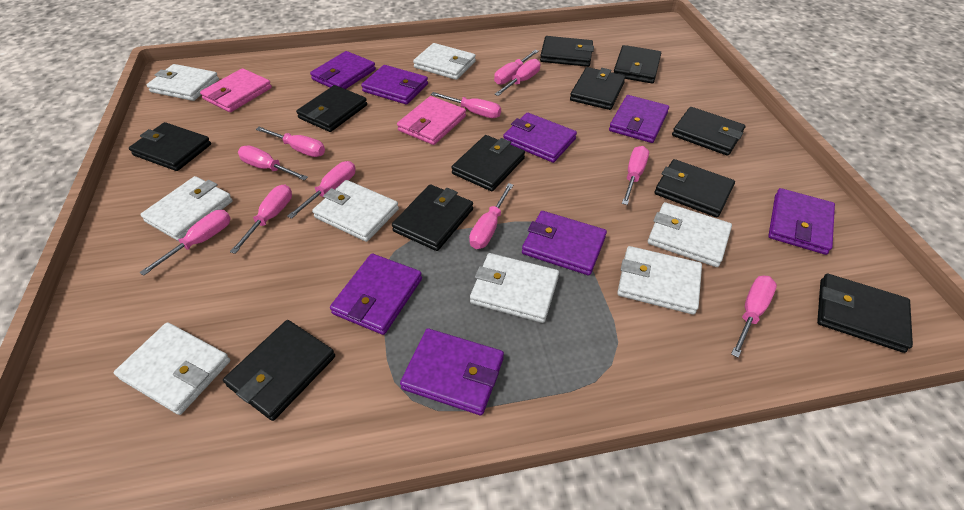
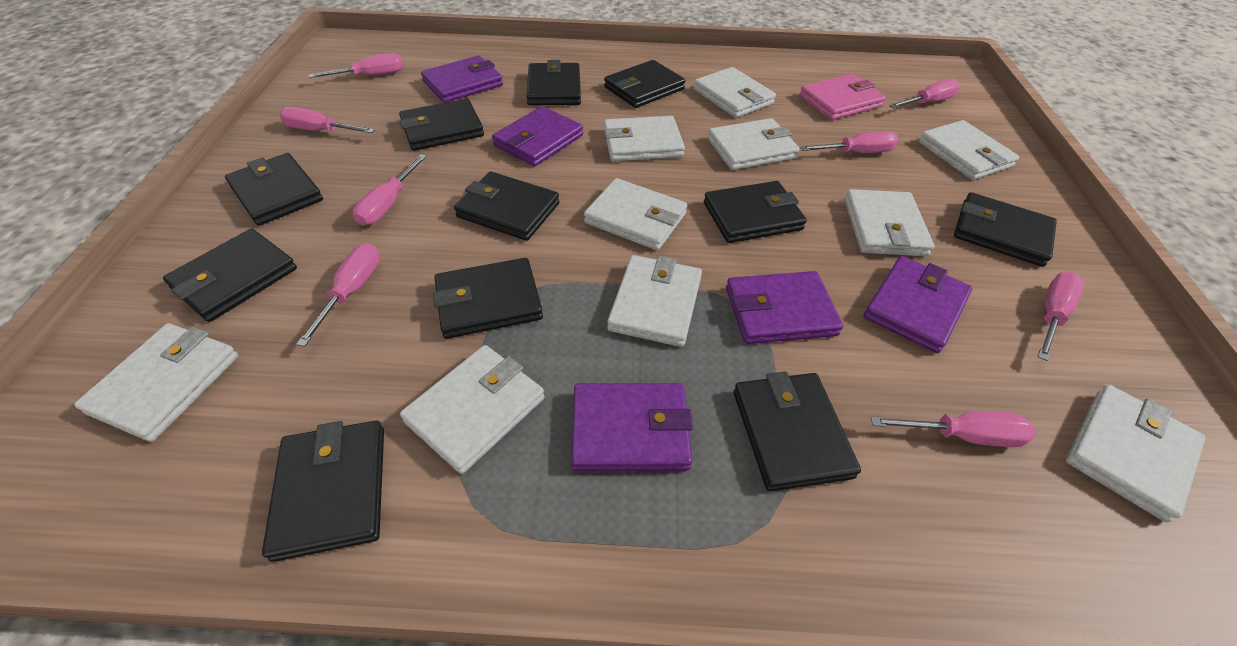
pink screwdriver: [139,210,231,276] [230,185,292,254] [238,145,308,181] [256,127,325,157] [287,161,356,219] [431,92,501,118] [469,183,513,249] [494,50,539,85] [494,59,540,96] [622,146,649,205] [731,276,777,358] = 11 -> [280,107,375,133] [296,243,380,347] [309,53,403,78] [353,154,427,226] [800,131,898,153] [871,411,1036,447] [889,79,960,108] [1037,272,1084,361] = 8
pink wallet: [200,68,272,112] [397,96,466,145] = 2 -> [799,74,886,120] = 1
purple wallet: [310,51,376,89] [330,254,422,335] [361,65,428,105] [400,328,504,415] [503,113,577,163] [522,211,607,275] [609,95,669,143] [768,188,835,255] = 8 -> [421,55,503,103] [492,106,583,167] [571,383,693,471] [726,271,843,344] [863,256,973,353] = 5
white wallet: [114,322,230,415] [140,176,233,241] [147,64,219,101] [312,180,399,242] [413,43,476,80] [470,253,559,323] [617,246,702,315] [648,202,732,267] = 8 -> [74,323,238,442] [400,345,545,474] [584,178,687,250] [604,116,685,161] [607,255,702,347] [694,67,776,118] [708,118,800,170] [844,189,934,256] [919,120,1019,180] [1066,385,1206,522] = 10

